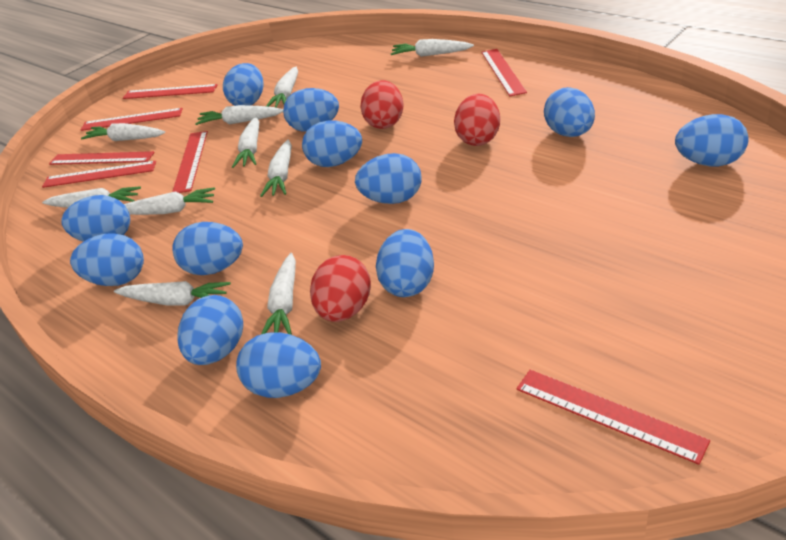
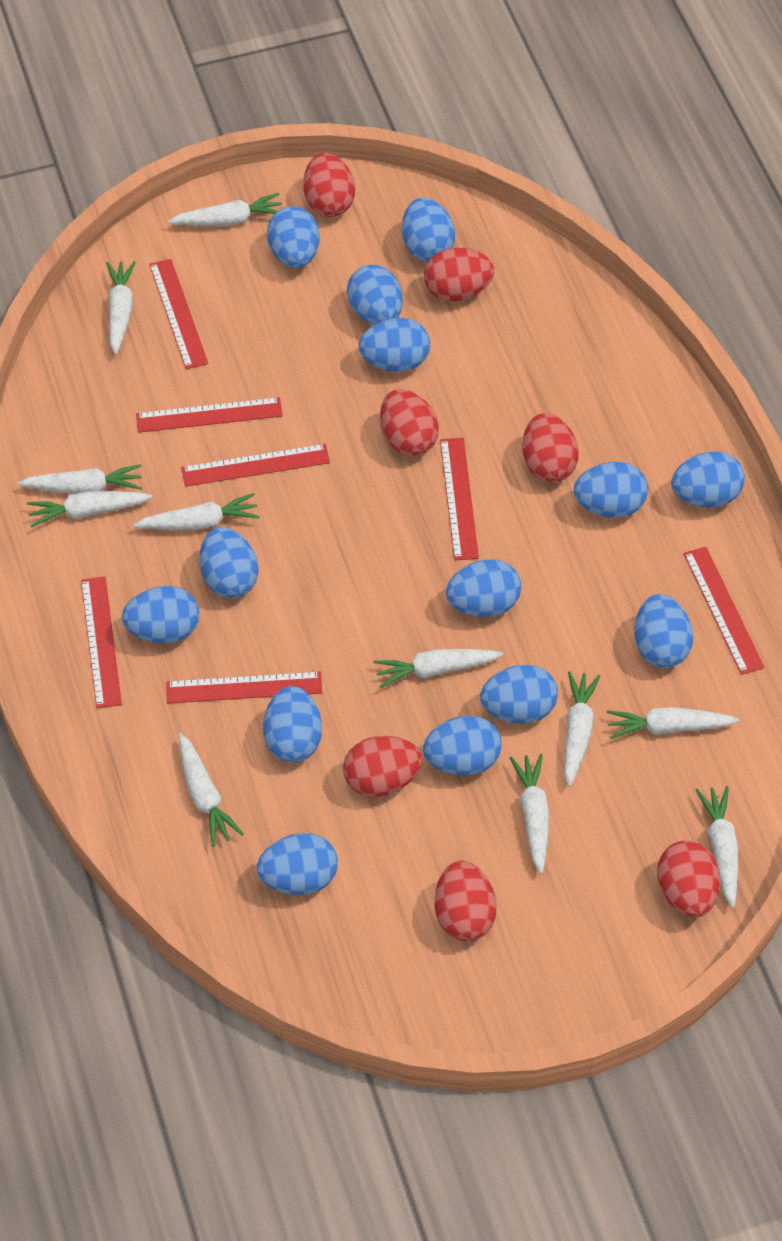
blue egg: [61,195,130,242] [70,233,144,286] [172,222,243,275] [177,295,243,365] [223,63,263,106] [236,332,321,398] [283,88,339,132] [302,120,362,167] [355,153,421,204] [376,229,434,297] [544,87,595,137] [675,114,749,166] = 12 -> [122,586,199,643] [200,527,259,598] [257,833,338,895] [263,686,322,762] [267,206,320,268] [347,265,403,325] [359,318,430,372] [402,198,455,262] [423,716,502,775] [446,559,521,617] [480,665,558,724] [574,462,648,518] [634,594,693,668] [671,451,745,508] = 14
red egg: [310,255,371,322] [361,80,403,129] [454,94,500,146] = 3 -> [303,153,355,217] [343,736,422,797] [380,389,439,456] [424,248,494,301] [434,861,497,942] [522,413,579,483] [657,840,720,917] = 7
white carrot: [42,186,141,208] [81,123,165,141] [114,281,231,305] [124,187,215,215] [195,105,283,125] [232,117,259,168] [260,140,292,197] [261,253,296,335] [266,67,298,108] [391,39,474,57] = 10 -> [18,464,142,494] [27,491,153,528] [106,261,136,355] [134,493,260,530] [168,193,282,226] [179,733,244,847] [373,649,504,688] [510,754,549,874] [564,671,601,787] [606,707,739,739] [696,786,738,908] = 11

